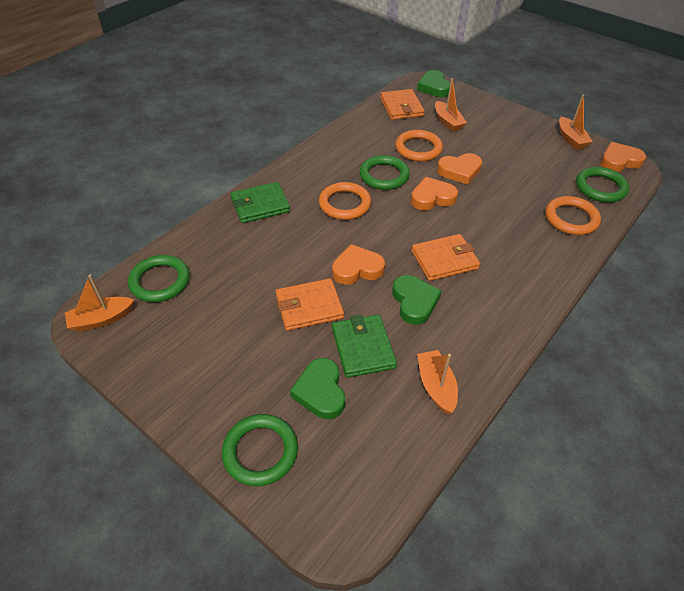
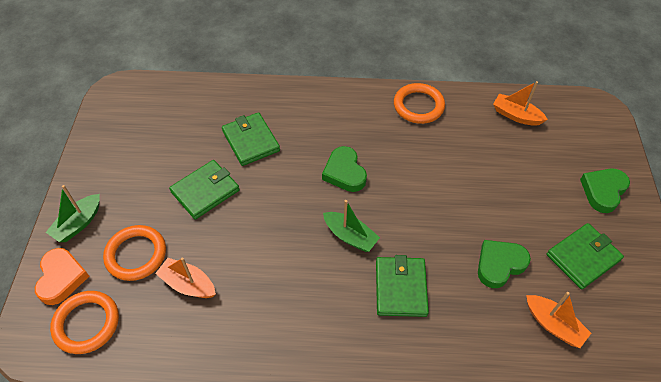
green boat: none = 0 -> [46,185,100,242] [323,200,380,252] = 2
green ring: [128,255,190,302] [222,414,298,486] [360,155,410,190] [576,167,629,202] = 4 -> none = 0
green wallet: [231,182,290,223] [332,314,397,378] = 2 -> [169,160,240,220] [222,112,280,166] [376,255,429,317] [546,223,624,289] = 4
orange boat: [65,275,134,332] [417,350,458,414] [435,78,467,132] [559,95,593,150] = 4 -> [155,258,216,298] [493,81,548,126] [526,292,591,348] = 3
orange heart: [332,244,385,285] [411,177,458,210] [437,153,482,185] [601,142,646,172] = 4 -> [35,248,89,305] = 1
orange wallet: [275,278,344,331] [380,89,424,120] [411,234,480,281] = 3 -> none = 0

